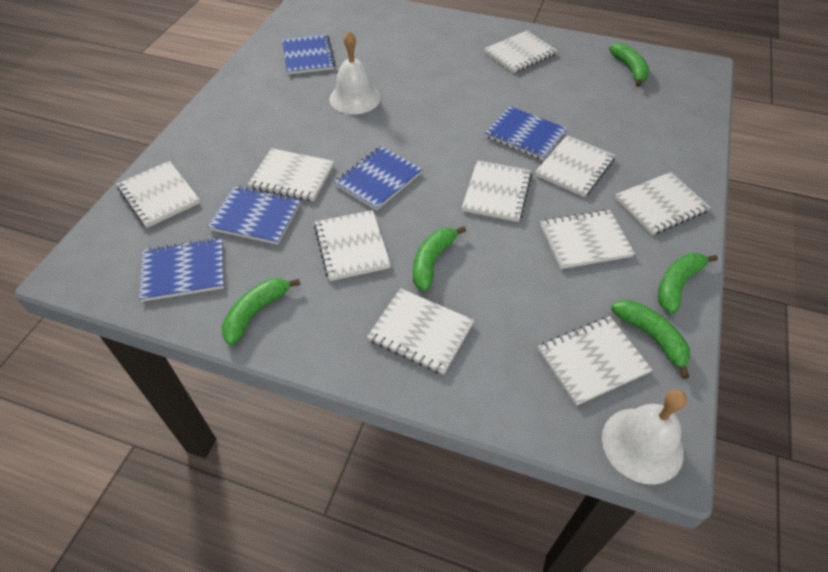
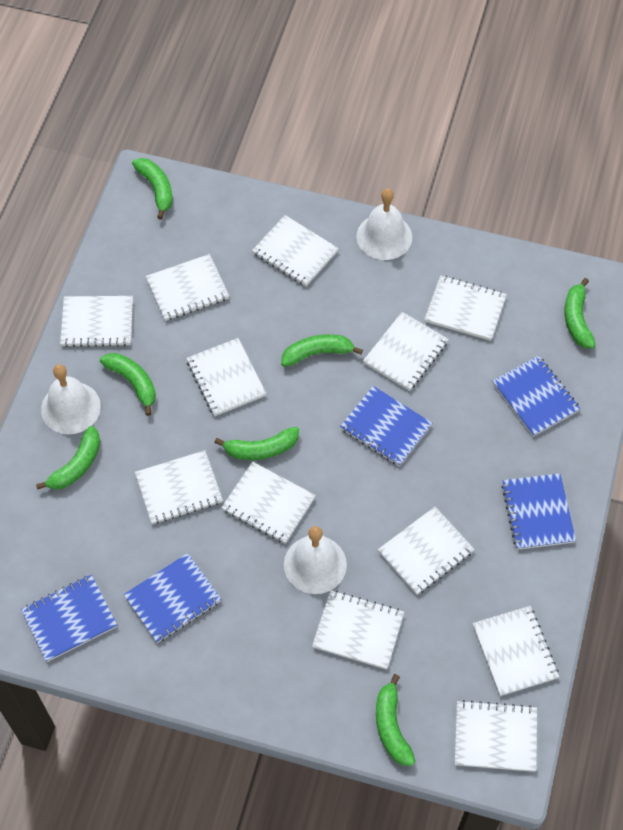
green banana: [222,278,300,346] [413,226,466,292] [609,43,649,87] [611,300,691,379] [658,253,718,314] = 5 -> [36,426,100,490] [100,353,156,416] [132,158,173,219] [214,427,299,460] [281,334,363,367] [376,674,416,766] [564,278,596,349] = 7
white bell: [329,31,381,114] [602,389,687,484] = 2 -> [41,364,101,434] [284,526,347,594] [356,188,412,260] = 3
white notebook: [117,161,200,228] [248,148,334,201] [314,210,391,281] [367,288,474,375] [462,160,532,222] [484,30,558,73] [535,135,616,197] [538,316,653,406] [540,209,635,269] [615,172,711,235] = 10 -> [60,296,133,347] [135,450,223,524] [146,254,229,321] [186,338,267,416] [221,462,316,544] [252,215,339,286] [312,590,404,670] [363,312,449,391] [378,507,475,595] [425,275,507,341] [455,700,537,772] [473,606,559,696] = 12

